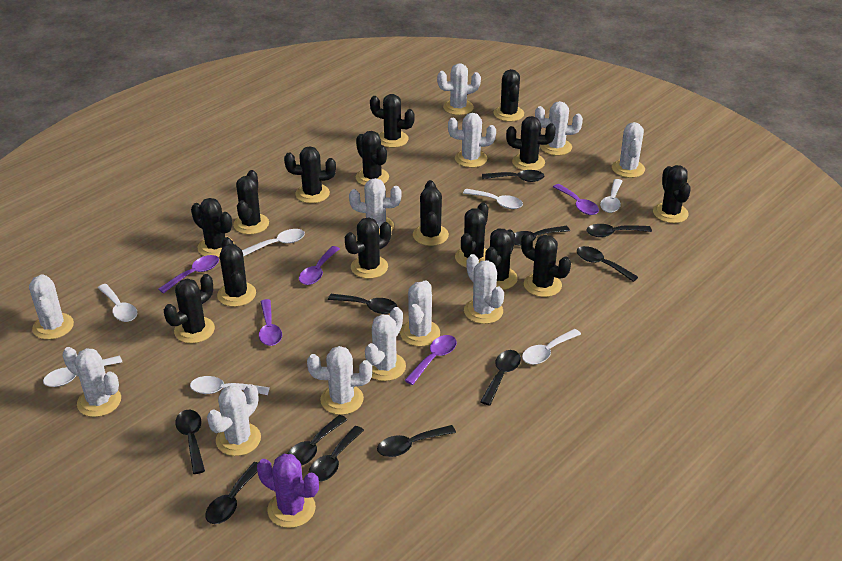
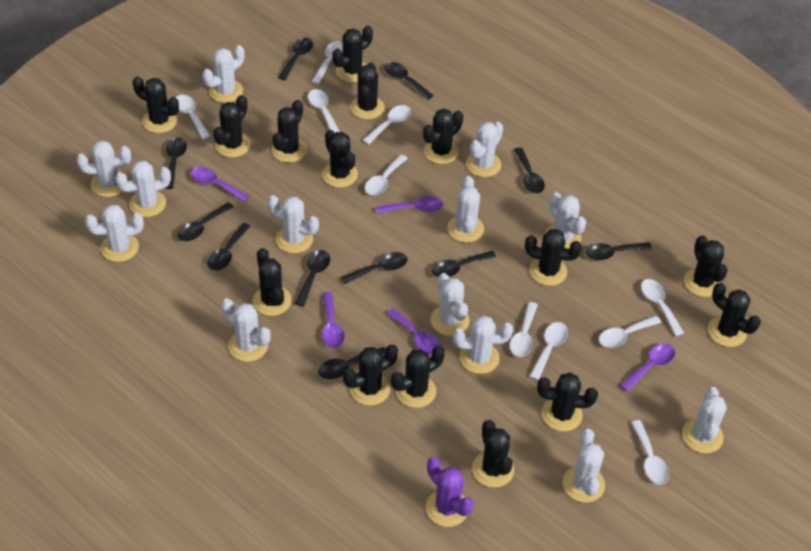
white cactus: [29,274,74,340] [62,347,121,417] [207,384,261,456] [307,346,372,415] [349,178,402,235] [365,307,406,381] [400,280,440,347] [437,63,481,115] [448,113,496,168] [464,254,504,324] [535,101,583,156] [612,122,645,178] = 12 -> [76,141,131,197] [85,204,144,262] [115,161,171,217] [202,45,244,103] [221,299,271,362] [268,195,319,253] [431,273,470,336] [447,176,484,243] [453,315,513,374] [466,122,503,177] [545,192,586,249] [563,429,605,503] [682,387,727,453] = 13
white spoon: [43,356,122,387] [98,284,137,322] [190,376,270,395] [242,229,305,257] [463,189,523,209] [522,329,581,365] [600,179,622,213] = 7 -> [176,95,211,140] [308,89,340,133] [311,41,343,84] [363,105,411,145] [365,155,408,195] [510,302,538,357] [529,322,568,380] [599,316,662,348] [631,420,669,485] [641,279,684,336] = 10

